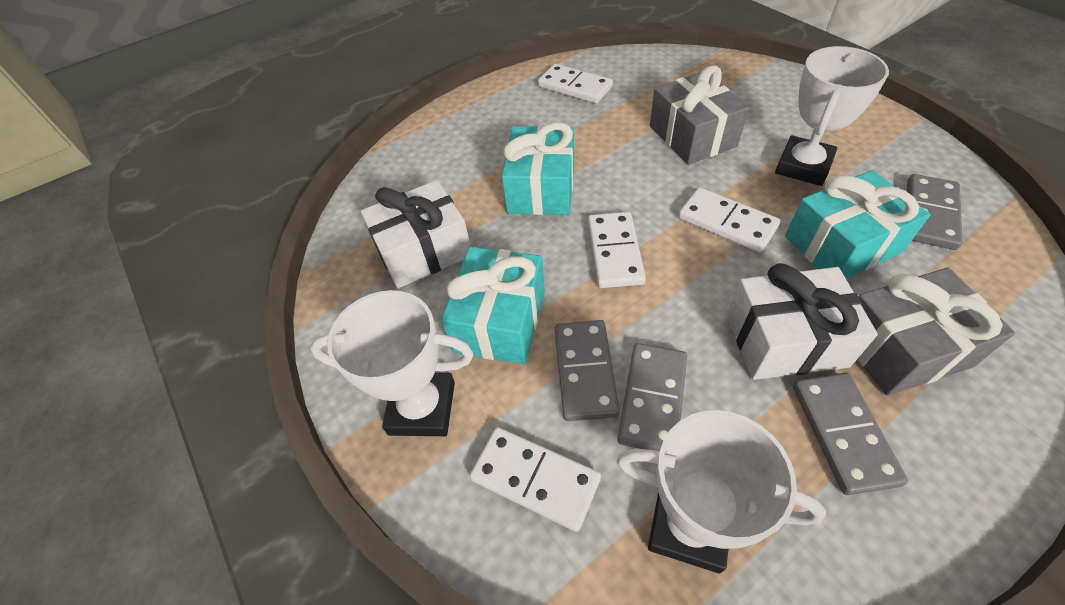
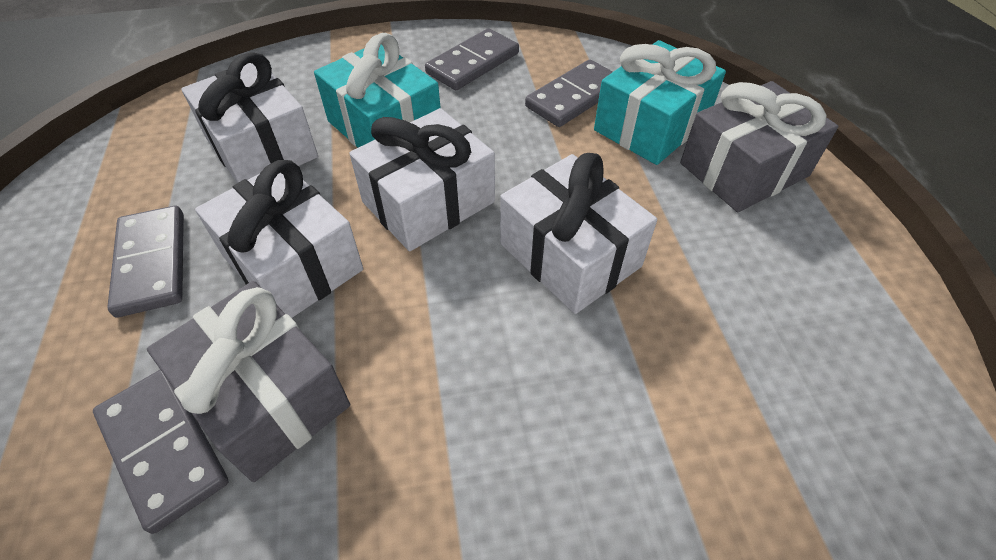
turquoise gift: [441,247,545,364] [502,122,574,215] [785,170,931,278] = 3 -> [314,33,441,148] [594,40,726,165] = 2
white domino: [470,427,601,532] [538,64,613,104] [588,212,646,288] [678,187,780,253] = 4 -> none = 0
white gift: [361,180,471,288] [727,263,878,380] = 2 -> [181,52,318,183] [195,160,363,318] [349,108,495,251] [500,153,657,314] = 4
white trophy: [310,290,473,436] [617,410,826,573] [775,46,889,186] = 3 -> none = 0

